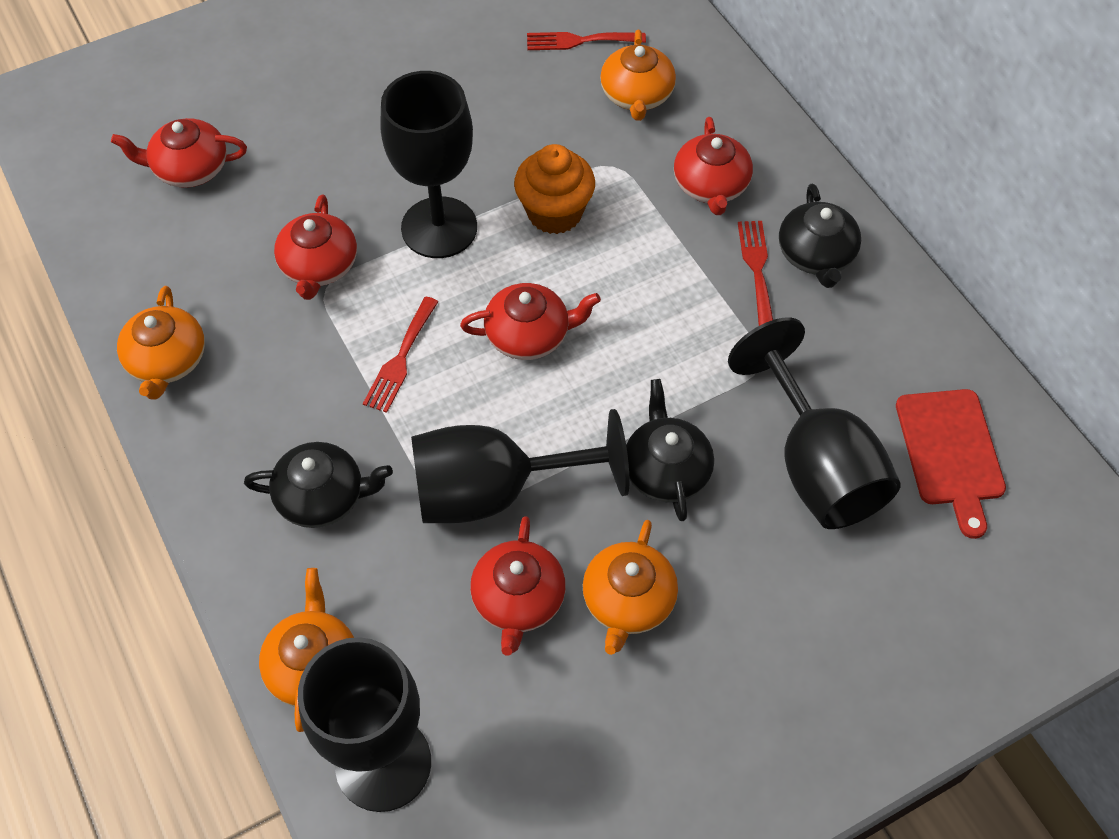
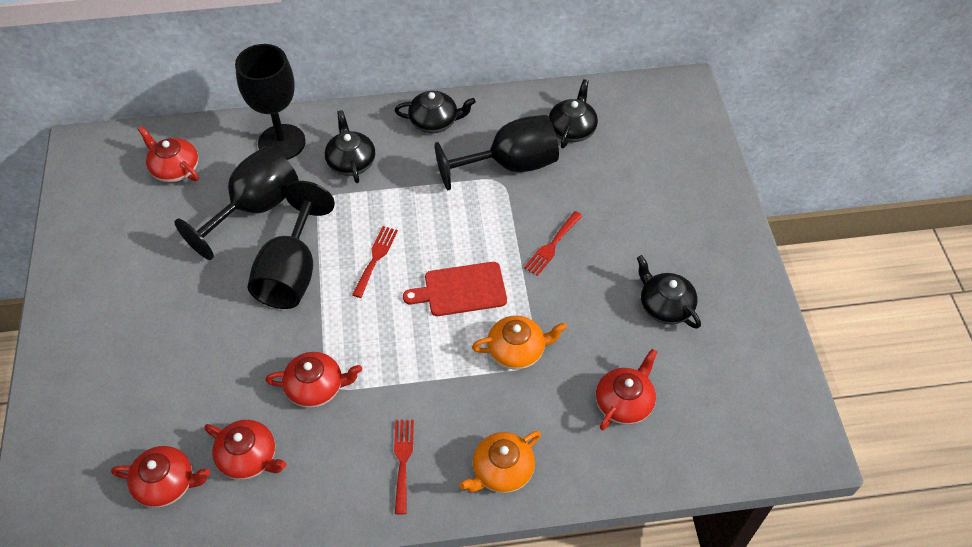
black teapot: [244,442,393,528] [626,379,714,521] [779,184,861,288] = 3 -> [325,110,375,183] [395,91,476,133] [549,79,598,148] [637,255,701,329] = 4
orange cupcake: [514,144,595,234] = 1 -> none = 0
orange teapot: [117,286,205,399] [259,568,354,732] [583,520,678,655] [600,30,676,121] = 4 -> [459,431,541,493] [472,316,567,370] = 2

